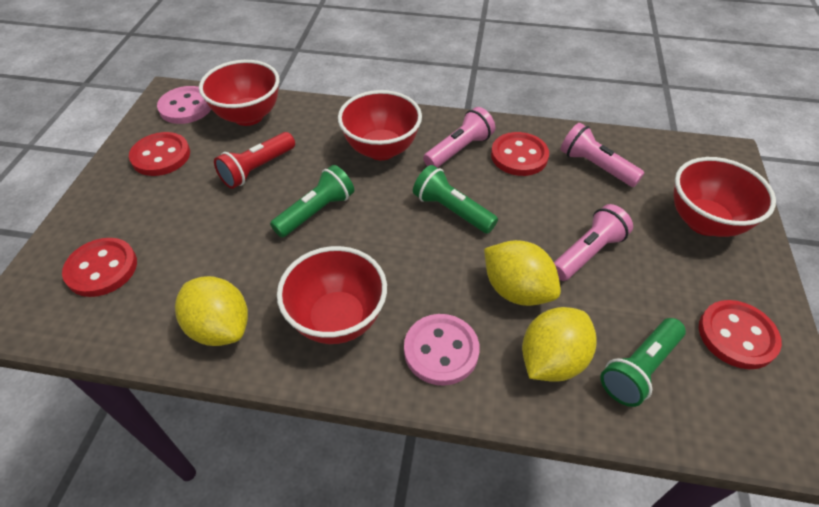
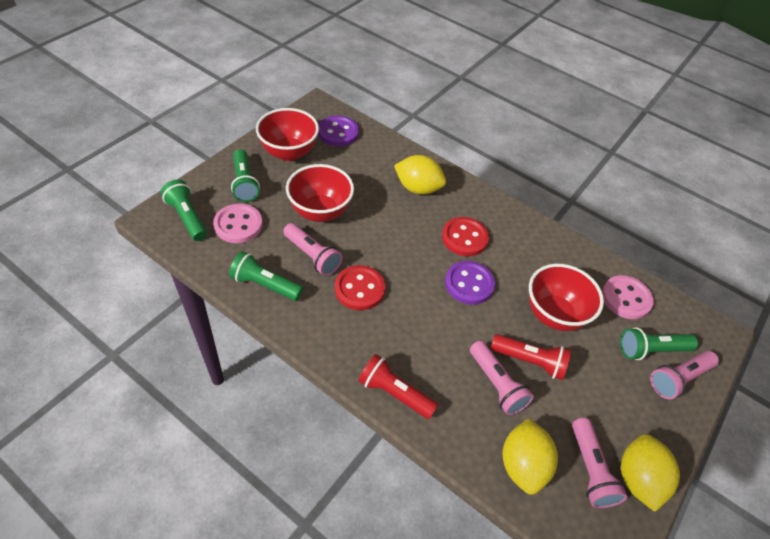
green flashlight: [270,165,354,238] [413,165,498,234] [600,318,686,407] = 3 -> [161,180,207,241] [229,251,303,301] [231,149,260,202] [620,327,698,360] = 4
pink flashlight: [423,107,495,168] [554,204,633,281] [560,123,644,187] = 3 -> [283,223,343,276] [470,341,534,416] [572,418,627,508] [650,351,719,399] = 4
purple button: none = 0 -> [318,115,359,146] [445,261,495,305] = 2
red bowl: [199,60,279,126] [277,246,387,344] [338,90,422,160] [674,157,776,237] = 4 -> [256,108,319,161] [286,164,354,222] [529,264,604,331] = 3
red button: [62,238,137,297] [129,132,190,176] [491,132,549,176] [699,300,782,369] = 4 -> [335,265,385,310] [442,217,489,256] = 2
red flashlight: [214,132,295,189] = 1 -> [358,354,438,419] [491,334,571,380] = 2

